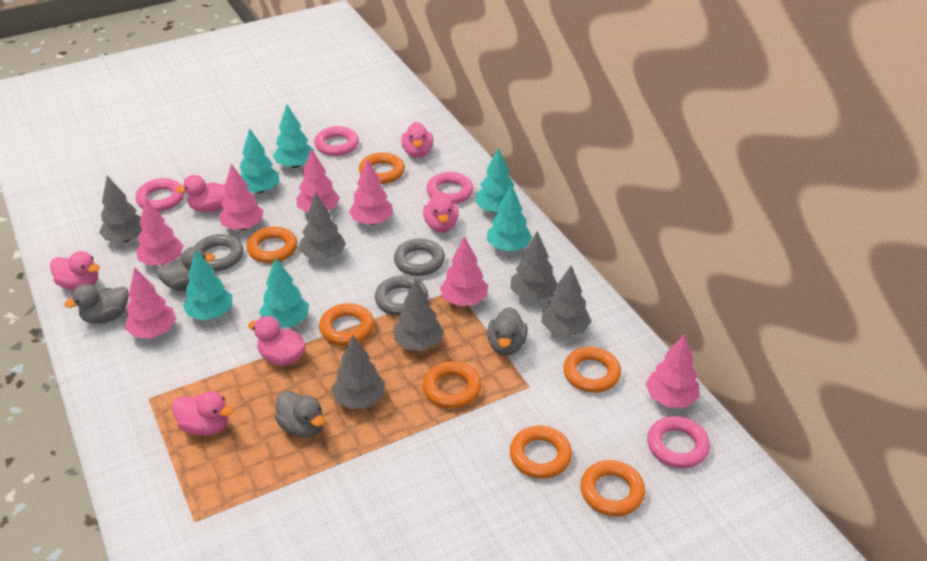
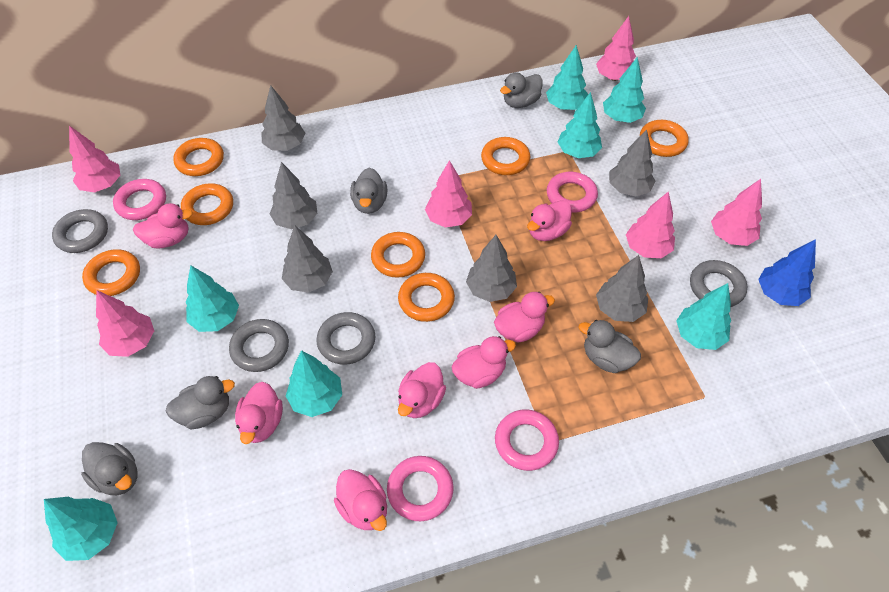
blue tree: none = 0 -> [758,239,816,306] = 1
grey duck: [64,284,129,324] [156,247,215,291] [275,390,325,438] [487,307,528,356] = 4 -> [81,442,138,495] [165,376,235,429] [350,167,387,214] [500,72,543,108] [579,320,641,373] = 5
grey ring: [194,234,243,271] [375,276,428,316] [394,239,445,276] = 3 -> [52,209,108,253] [229,319,289,372] [316,312,376,365] [690,260,747,307] = 4
pink duck: [50,251,100,290] [172,391,233,436] [176,175,226,212] [248,316,306,366] [401,122,433,158] [423,192,458,233] = 6 -> [133,203,193,248] [235,382,283,444] [334,469,387,531] [398,362,446,418] [452,336,516,389] [494,292,555,343] [527,200,572,241] = 7
pink tree: [125,267,176,338] [137,198,184,266] [219,164,264,230] [296,148,340,213] [349,159,393,225] [440,236,488,306] [646,334,699,408] = 7 -> [69,126,120,192] [96,290,154,357] [425,160,472,228] [596,16,636,81] [626,191,675,258] [711,179,762,246] = 6
turquoise tree: [183,249,232,320] [240,128,279,193] [259,257,309,328] [273,104,314,168] [475,147,519,213] [487,185,532,252] = 6 -> [44,497,118,561] [185,265,239,332] [286,350,342,417] [546,45,588,110] [558,92,602,158] [603,57,646,123] [676,283,731,350] = 7

